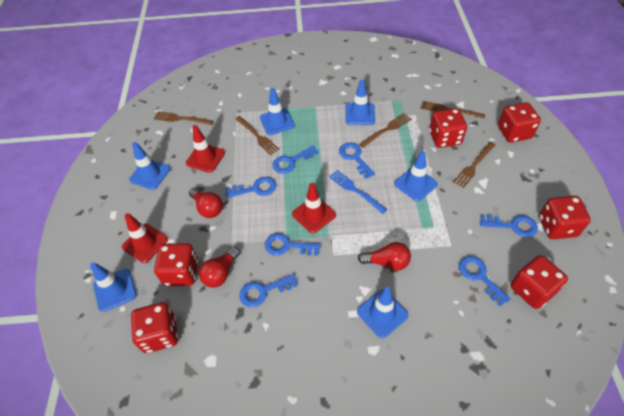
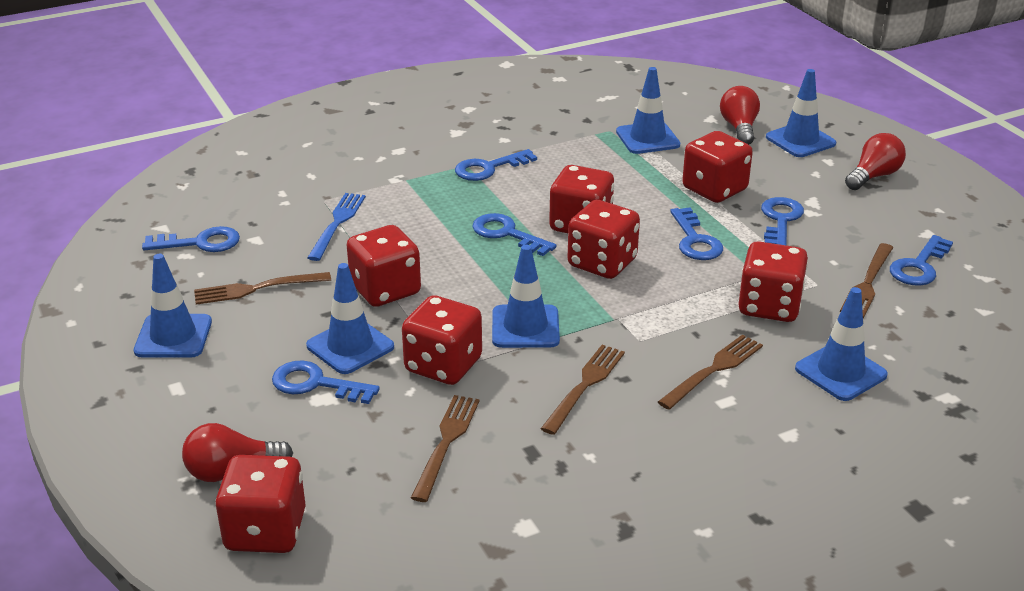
red dice: [131,302,178,353] [154,243,198,286] [429,108,467,148] [498,102,541,142] [511,255,568,309] [539,196,591,239] = 6 -> [215,455,306,553] [347,225,421,307] [402,295,482,385] [549,165,614,233] [567,200,640,279] [682,131,753,203] [738,241,808,322] = 7
red traffic cone: [122,213,168,263] [186,125,225,173] [292,183,336,234] = 3 -> none = 0

